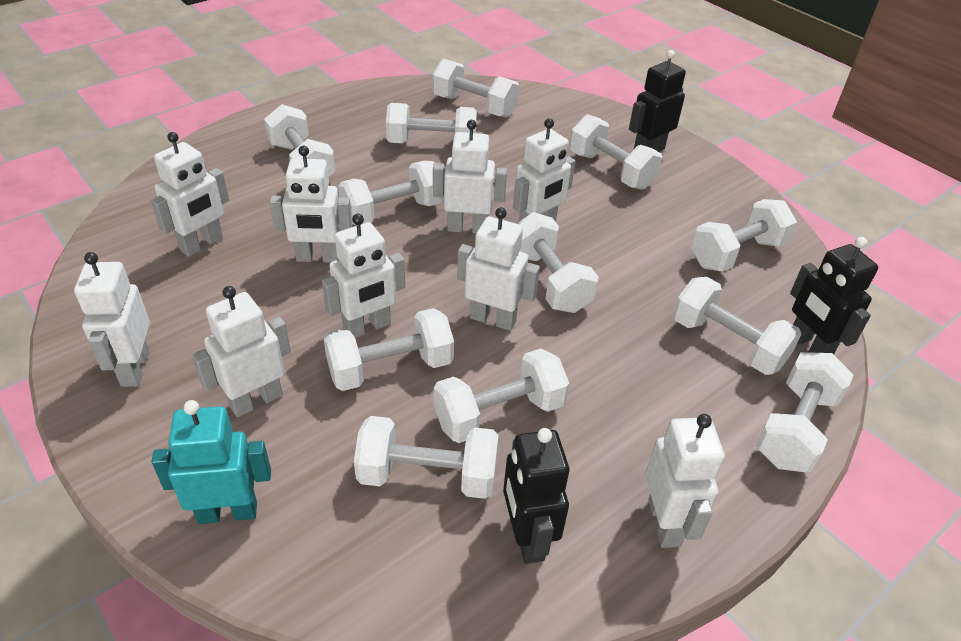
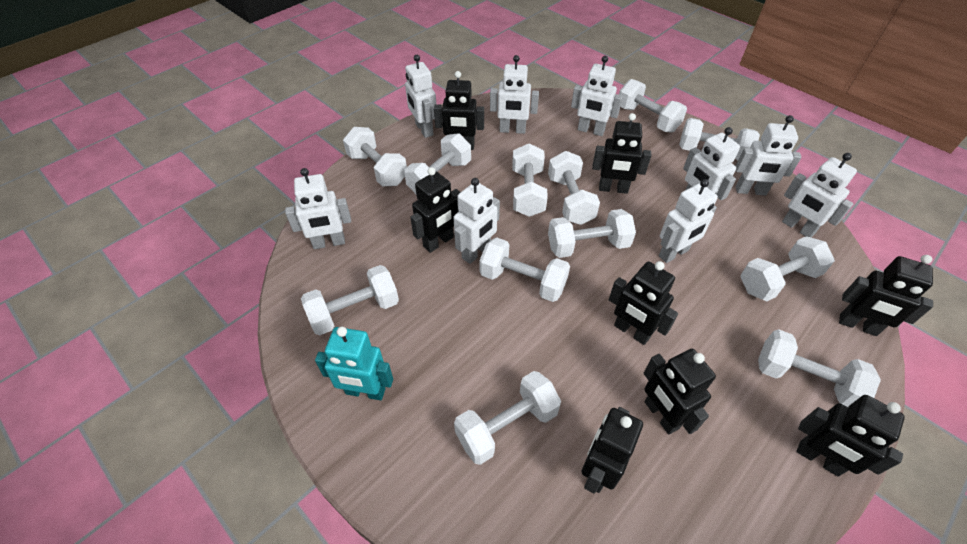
black robot: [503,428,569,564] [629,50,686,152] [790,237,878,354] = 3 -> [410,167,461,253] [434,71,484,150] [582,407,643,494] [592,113,651,194] [609,261,678,345] [644,349,716,434] [796,395,905,476] [839,255,933,336] = 8

